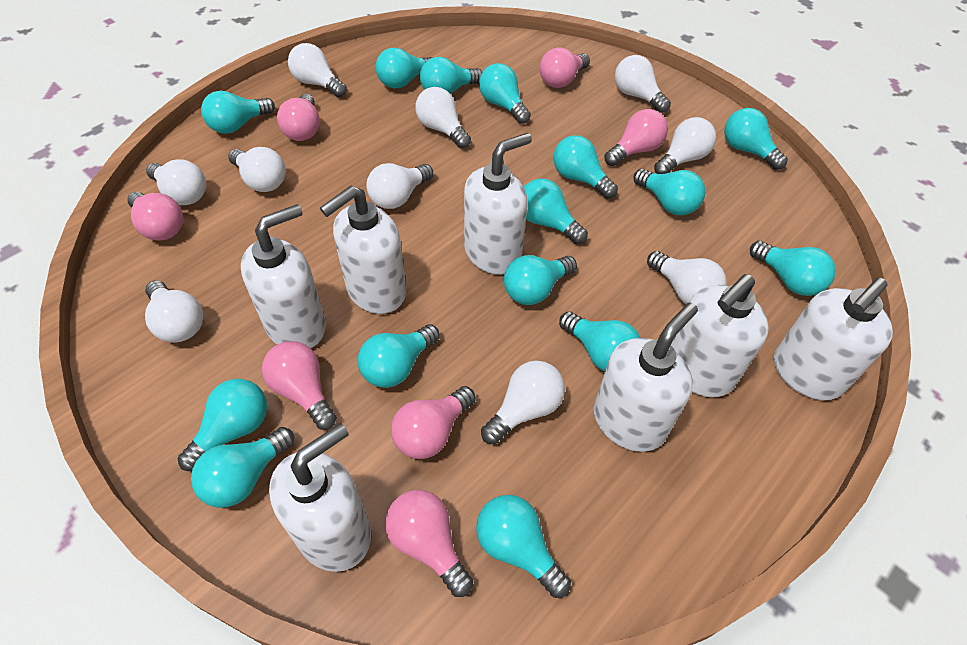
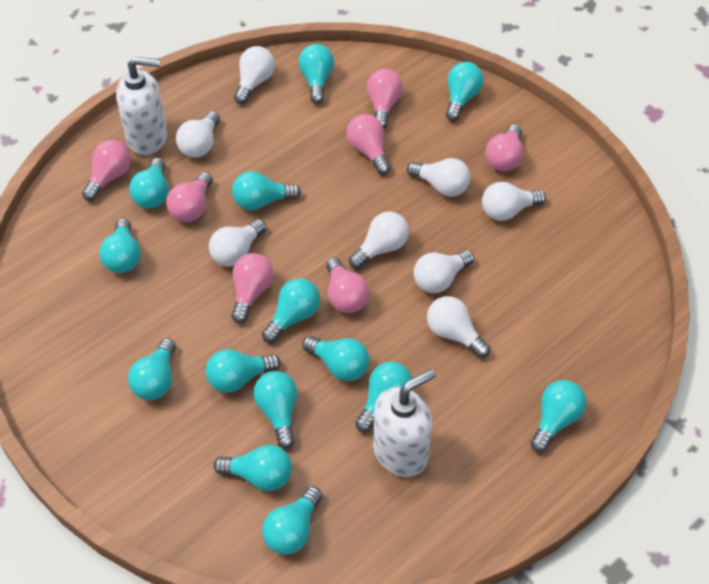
turquoise light bulb: [177,379,267,471] [191,427,294,508] [201,91,275,134] [358,324,440,388] [376,47,433,88] [420,57,482,94] [476,495,571,598] [479,63,531,124] [504,255,577,305] [524,178,588,244] [553,135,618,199] [559,312,640,371] [634,169,705,215] [724,108,788,170] [750,241,836,296] = 15 -> [100,218,141,273] [128,338,176,400] [129,158,169,208] [206,349,281,393] [214,445,292,491] [232,172,301,210] [253,371,297,449] [262,278,320,343] [262,486,322,555] [299,44,334,104] [302,336,369,381] [355,362,412,432] [446,62,484,121] [530,380,586,452] = 14
white light bulb: [145,280,203,343] [146,159,206,205] [228,147,286,192] [288,43,347,97] [367,163,433,209] [415,87,471,148] [481,361,565,444] [615,55,671,113] [647,251,727,304] [654,117,716,174] = 10 -> [176,111,220,158] [209,219,266,267] [234,46,275,104] [349,211,409,269] [407,158,471,197] [414,250,474,293] [427,296,490,358] [482,182,546,221] = 8
white soap dispenser: [241,204,326,348] [269,423,371,572] [320,186,406,314] [464,133,532,275] [594,302,698,452] [671,274,769,397] [774,278,893,400] = 7 -> [116,57,167,155] [373,369,436,477] = 2

